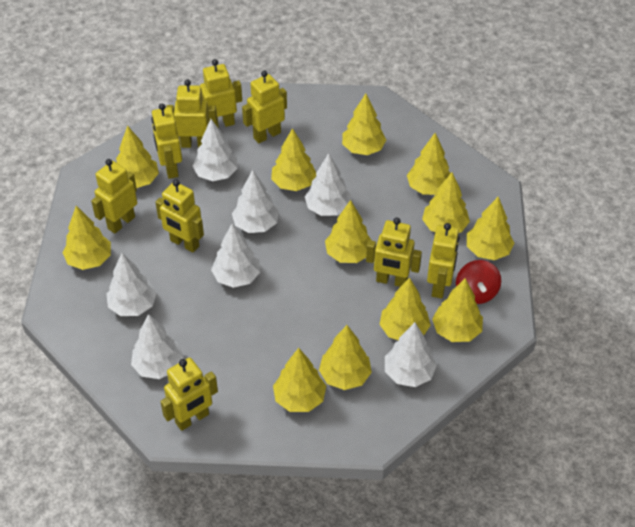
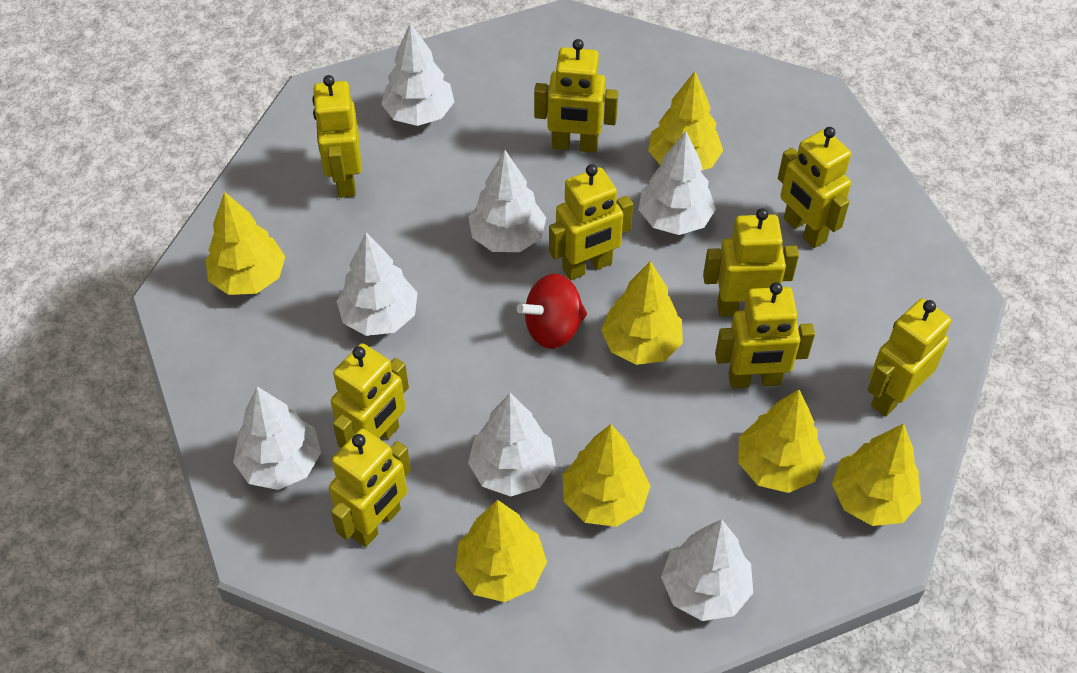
yellow tree: [63,206,111,270] [116,126,159,188] [271,128,316,191] [273,348,326,412] [319,325,372,390] [325,200,372,263] [342,94,386,155] [379,277,431,340] [407,133,451,195] [422,172,470,233] [432,278,483,342] [467,197,514,260] = 12 -> [205,192,285,295] [455,500,547,602] [563,424,651,527] [601,261,683,365] [648,71,723,170] [738,389,825,493] [832,424,921,526] = 7

